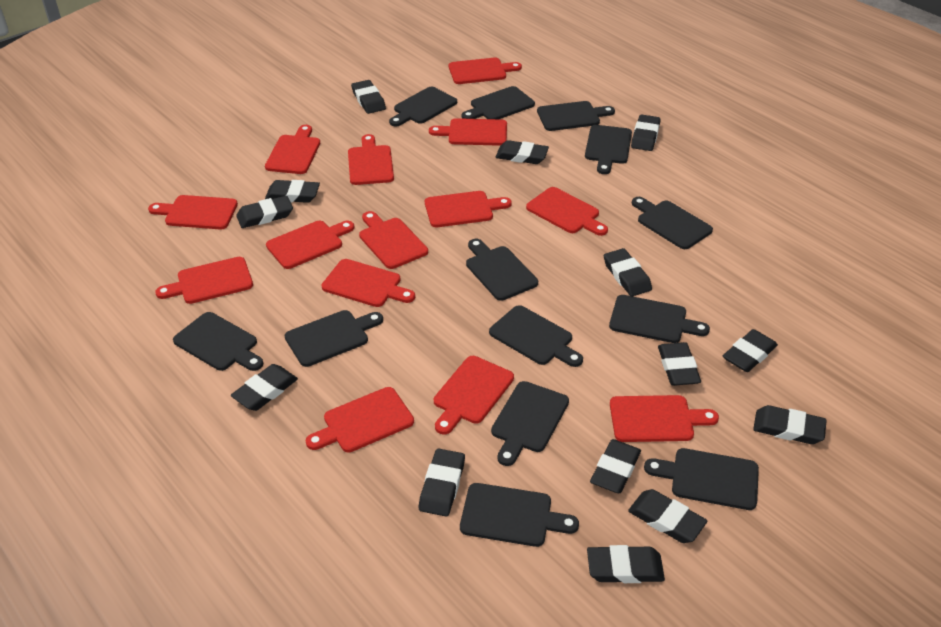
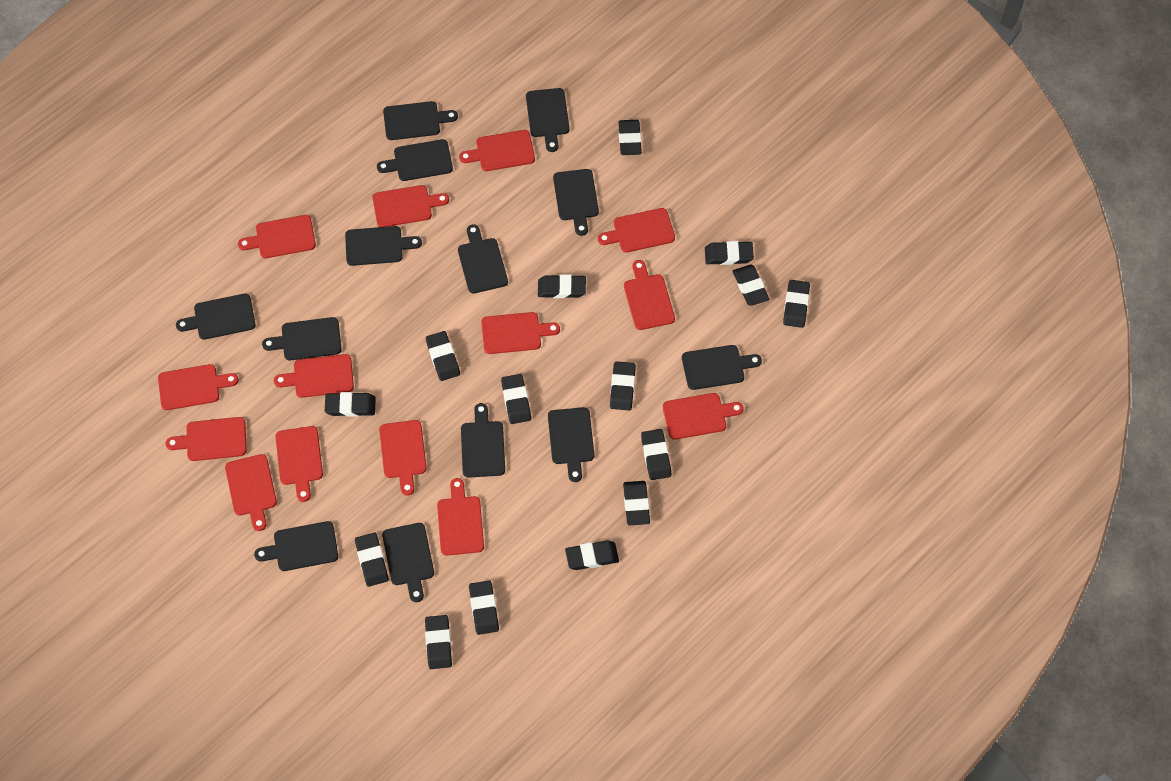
black eraser: [231,364,298,411] [236,196,293,228] [265,180,320,203] [351,80,386,114] [419,449,465,516] [496,140,549,164] [587,545,665,583] [590,439,641,493] [604,248,652,296] [628,489,707,543] [631,114,661,151] [658,342,701,386] [723,329,778,372] [753,405,827,444] = 14 -> [325,392,376,417] [355,533,389,587] [425,615,452,669] [426,331,460,381] [469,580,499,635] [501,374,531,424] [538,275,586,298] [565,540,619,570] [610,361,636,410] [619,120,642,155] [623,481,650,525] [641,429,671,480] [705,241,754,265] [733,265,769,306] [783,280,810,328] = 15

